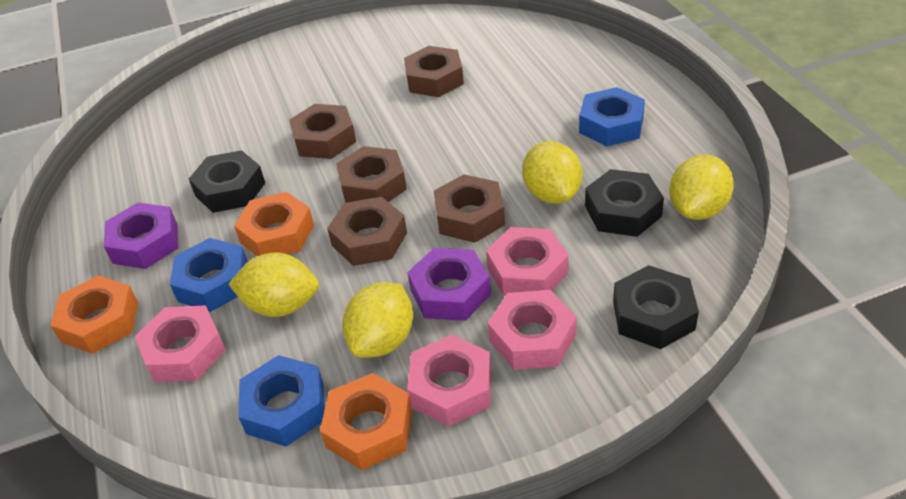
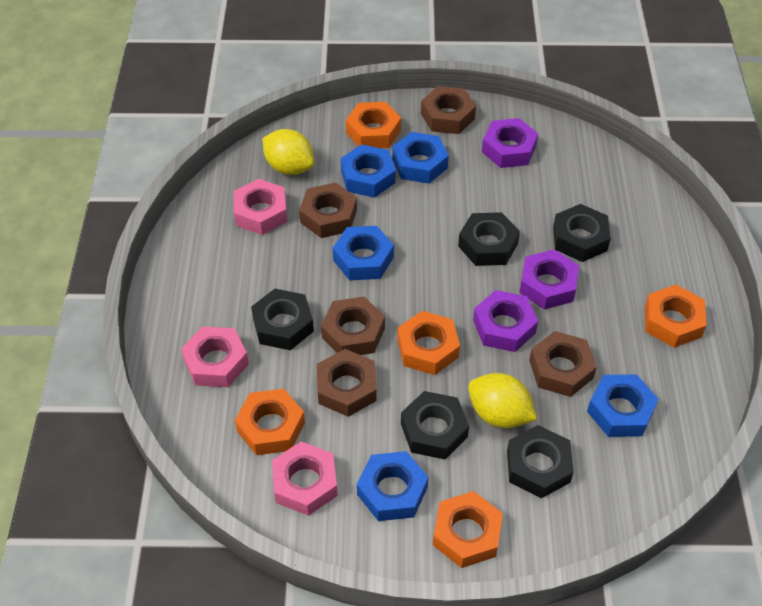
black nut: [189,150,265,213] [585,169,664,237] [613,265,699,349] = 3 -> [251,289,314,350] [401,391,469,459] [458,212,520,266] [507,425,574,498] [553,204,611,262] = 5
blue nut: [170,238,248,312] [238,355,325,447] [579,87,645,146] = 3 -> [333,226,394,280] [340,144,396,198] [357,451,428,521] [392,132,449,184] [587,374,659,437] = 5
orange nut: [50,276,138,354] [234,192,314,256] [320,373,412,470] = 3 -> [235,389,305,455] [346,102,401,148] [397,311,460,375] [433,491,503,568] [645,285,707,348] = 5
pink nut: [135,305,226,382] [407,335,491,427] [486,227,569,296] [488,290,577,370] = 4 -> [181,327,249,387] [233,179,287,235] [272,442,338,516] = 3
purple nut: [104,203,178,269] [407,248,491,321] = 2 -> [473,290,538,352] [482,118,538,168] [519,249,579,310] = 3
yellow lemon: [228,252,319,317] [342,282,413,358] [522,141,582,204] [669,155,734,220] = 4 -> [263,129,314,175] [468,373,537,428] = 2

